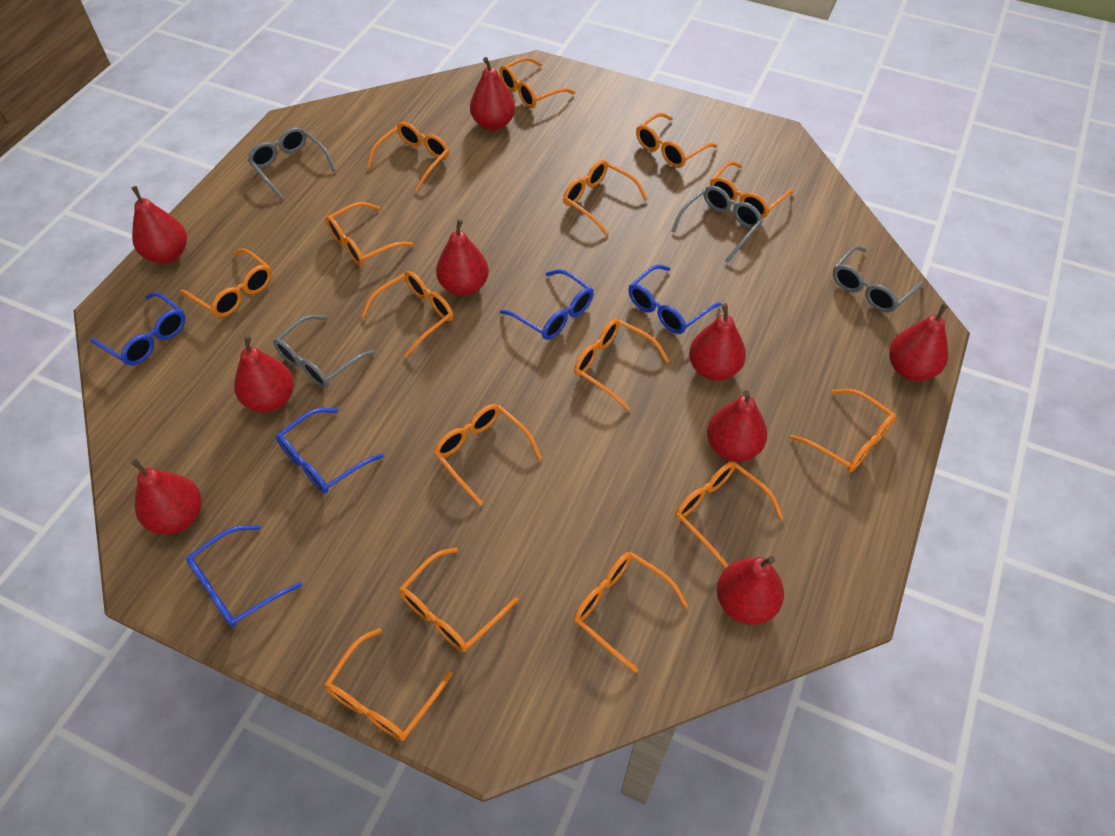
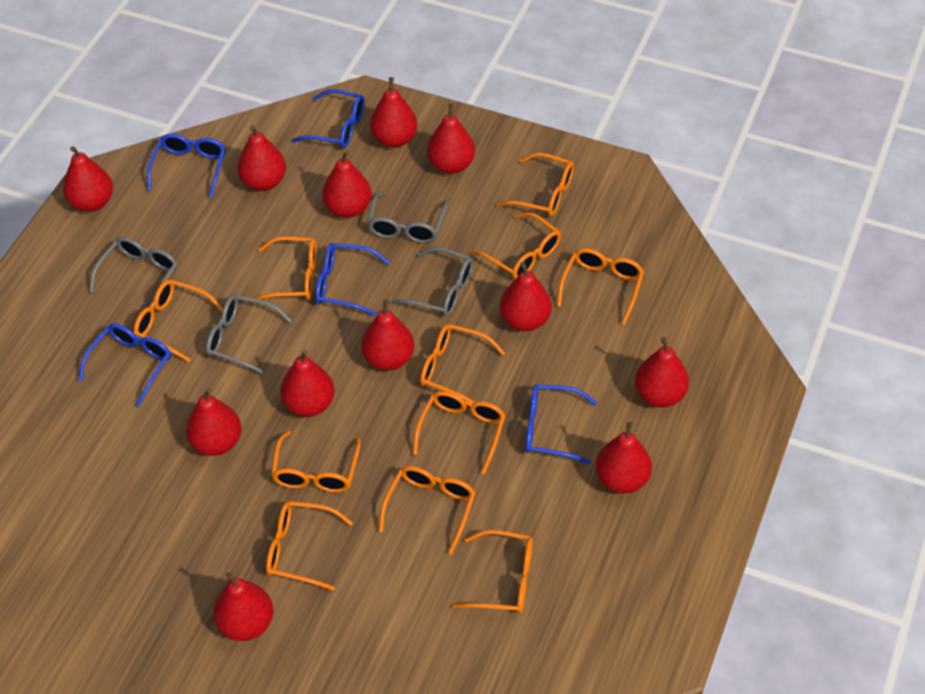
orange glasses: [180,248,272,317] [324,628,452,741] [325,202,413,266] [361,271,453,358] [367,122,449,192] [399,547,518,652] [434,404,542,505] [499,57,575,108] [563,160,648,235] [574,319,669,410] [574,552,688,673] [636,113,717,168] [675,461,784,568] [710,161,793,219] [790,389,896,472] = 15 -> [134,280,223,362] [251,236,317,303] [266,501,353,591] [271,431,361,493] [379,466,476,555] [413,391,506,474] [420,324,505,403] [453,530,533,613] [471,212,561,279] [497,153,574,216] [557,248,644,325] = 11
red pear: [131,459,202,535] [132,186,187,263] [234,335,294,413] [436,219,489,296] [470,57,515,131] [689,303,746,381] [707,390,767,462] [717,556,784,625] [889,303,948,381] = 9 -> [63,146,113,212] [186,388,242,456] [213,572,273,641] [237,125,286,191] [280,350,335,417] [322,150,372,218] [361,299,414,371] [370,77,417,148] [427,103,475,174] [500,262,552,331] [595,422,652,494] [634,337,689,407] = 12

